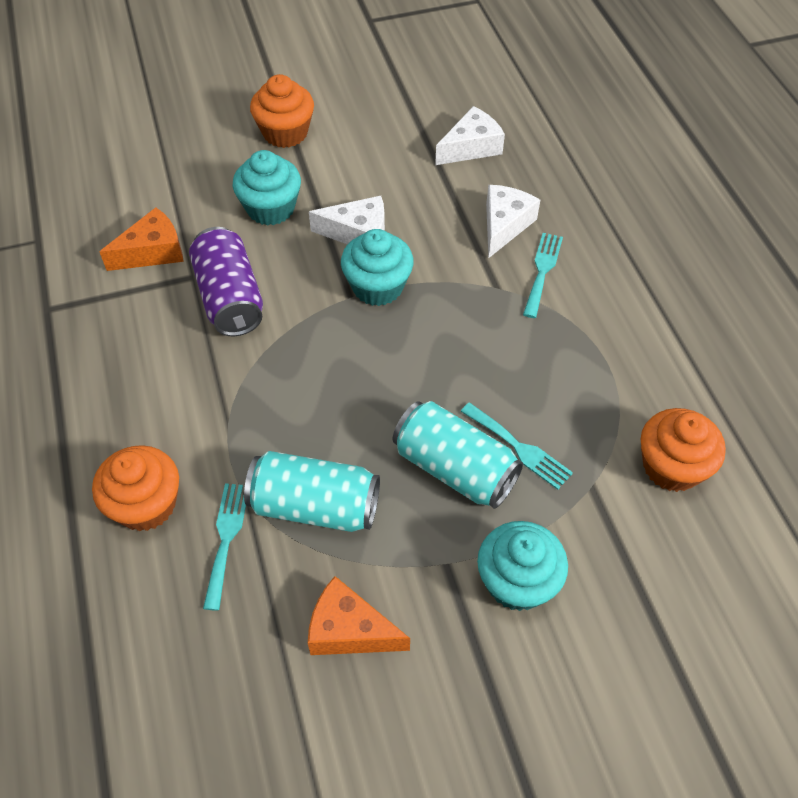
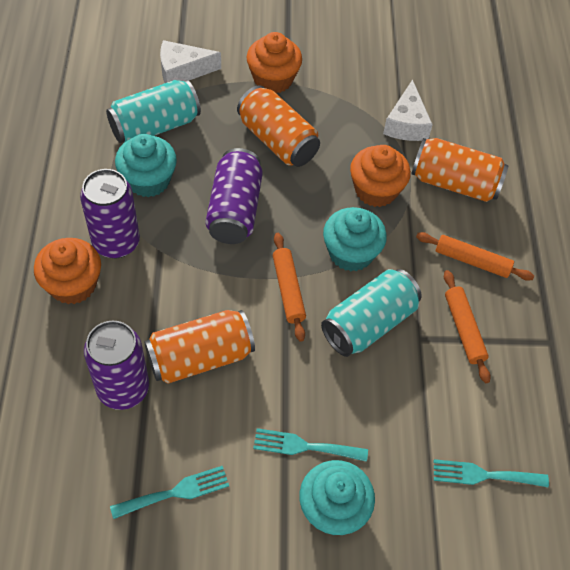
orange can: none = 0 -> [144,310,255,384] [237,85,320,167] [411,138,509,202] = 3
orange cheese: [100,207,184,271] [308,576,410,655] = 2 -> none = 0
orange rolling pin: none = 0 -> [273,233,306,342] [416,232,534,281] [444,270,491,383] = 3
purple can: [189,227,263,336] = 1 -> [80,169,140,258] [84,321,149,410] [205,148,263,244] = 3
white cheese: [309,196,385,244] [435,106,505,165] [486,185,540,258] = 3 -> [160,40,221,83] [383,79,433,141] = 2

